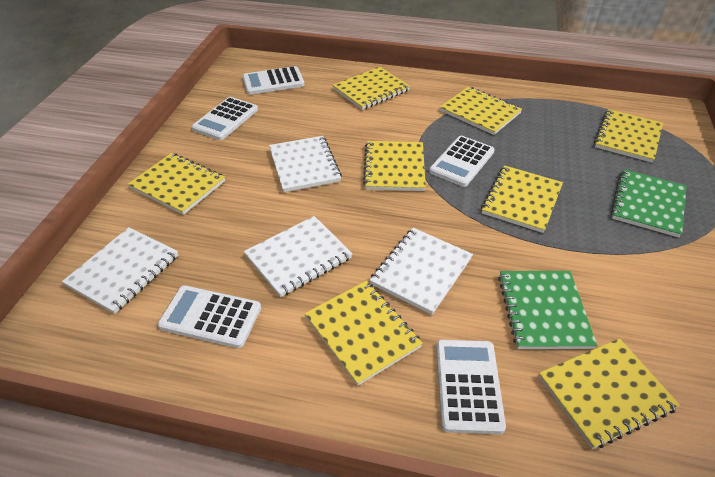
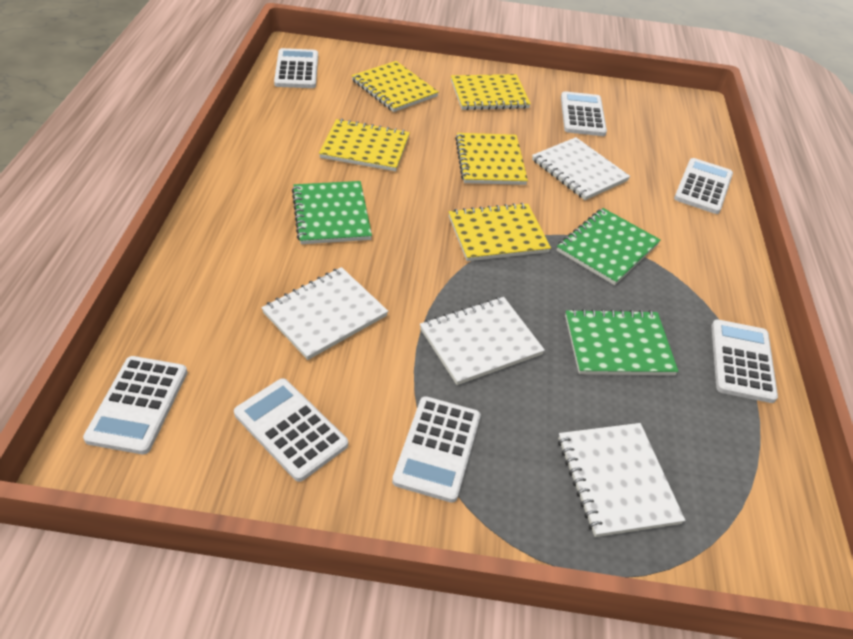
green notebook: [498,271,597,349] [611,169,686,237] = 2 -> [292,181,372,244] [556,208,661,285] [565,309,678,375] = 3
white calculator: [157,285,261,348] [191,97,258,140] [242,66,304,95] [429,136,495,187] [436,340,506,434] = 5 -> [83,356,187,454] [234,378,348,482] [274,48,318,88] [392,396,481,503] [561,91,607,136] [674,158,733,214] [711,319,778,403] = 7
yellow notebook: [128,153,225,215] [305,281,423,386] [333,67,410,110] [363,141,426,191] [440,87,522,135] [481,165,563,233] [539,338,680,449] [594,109,663,163] = 8 -> [319,119,410,171] [352,61,439,112] [449,203,551,261] [451,74,531,110] [455,133,528,185] = 5

